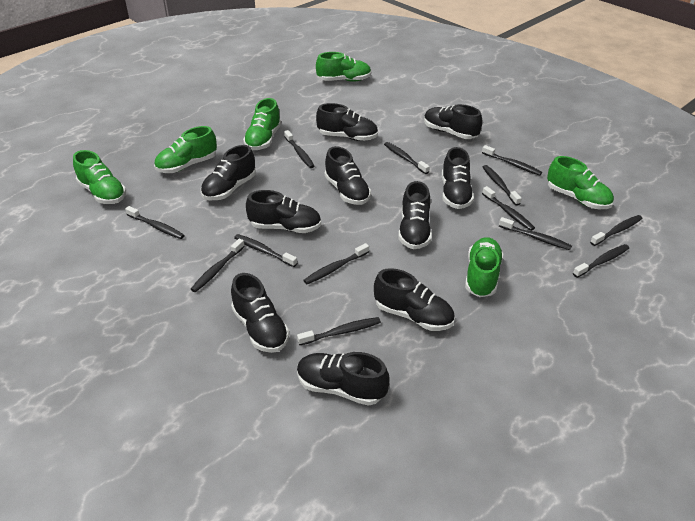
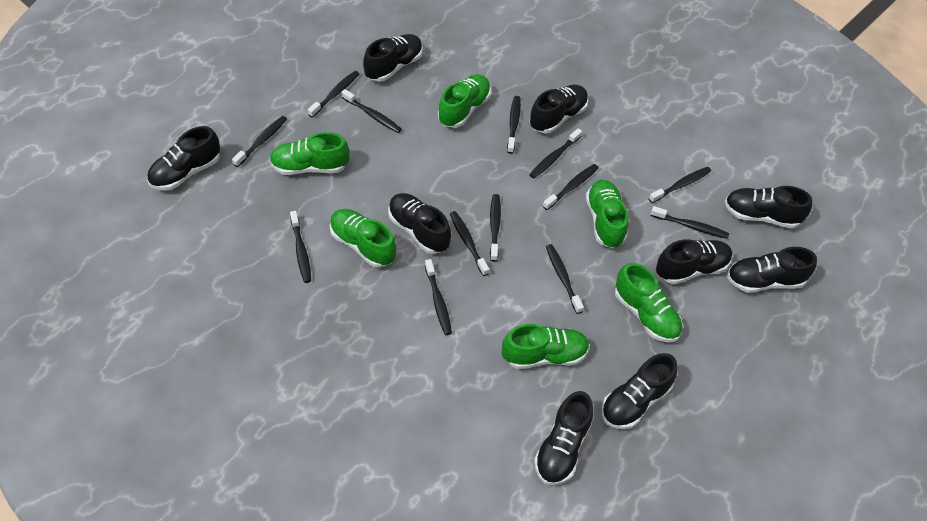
black shoe: [201,145,256,200] [231,273,290,353] [246,190,321,233] [297,352,390,406] [316,103,378,141] [325,146,371,205] [374,268,455,331] [398,181,432,249] [424,104,482,139] [442,147,474,209] = 10 -> [147,126,220,191] [363,34,422,82] [388,193,451,254] [529,85,588,133] [534,391,593,485] [601,353,678,429] [656,239,733,284] [725,186,812,229] [727,247,817,293] = 9

